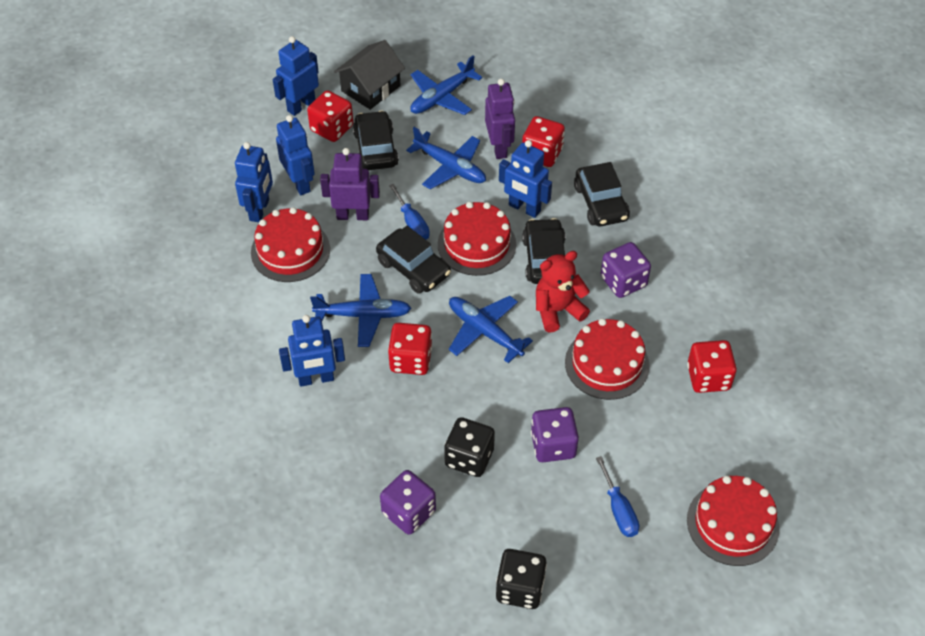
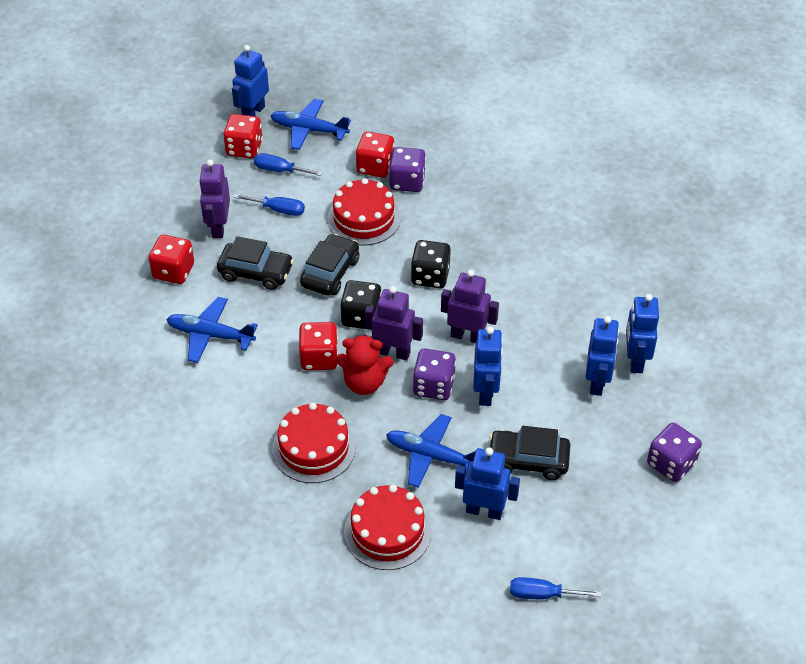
black car: [353,110,399,170] [376,226,451,294] [522,218,565,284] [574,162,630,226] = 4 -> [217,236,294,290] [300,234,359,296] [489,426,570,480] = 3
black house: [334,40,405,110] = 1 -> none = 0
blue plane: [310,274,411,347] [406,127,486,189] [410,55,482,115] [449,296,533,363] = 4 -> [166,297,258,363] [270,99,351,150] [386,414,480,488] = 3
blue screwdriver: [389,184,430,240] [596,456,639,537] = 2 -> [234,194,305,216] [254,153,323,176] [510,577,601,599] = 3
purple robot: [320,148,380,220] [485,79,515,159] = 2 -> [199,160,230,238] [365,286,423,360] [441,270,499,343] = 3
red cake: [251,207,330,282] [438,202,516,276] [565,318,650,400] [687,476,779,566] = 4 -> [272,403,356,483] [328,178,401,246] [344,485,432,570] = 3

